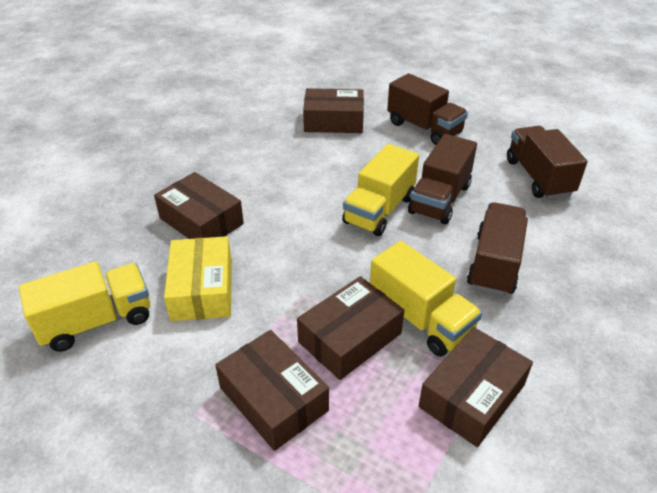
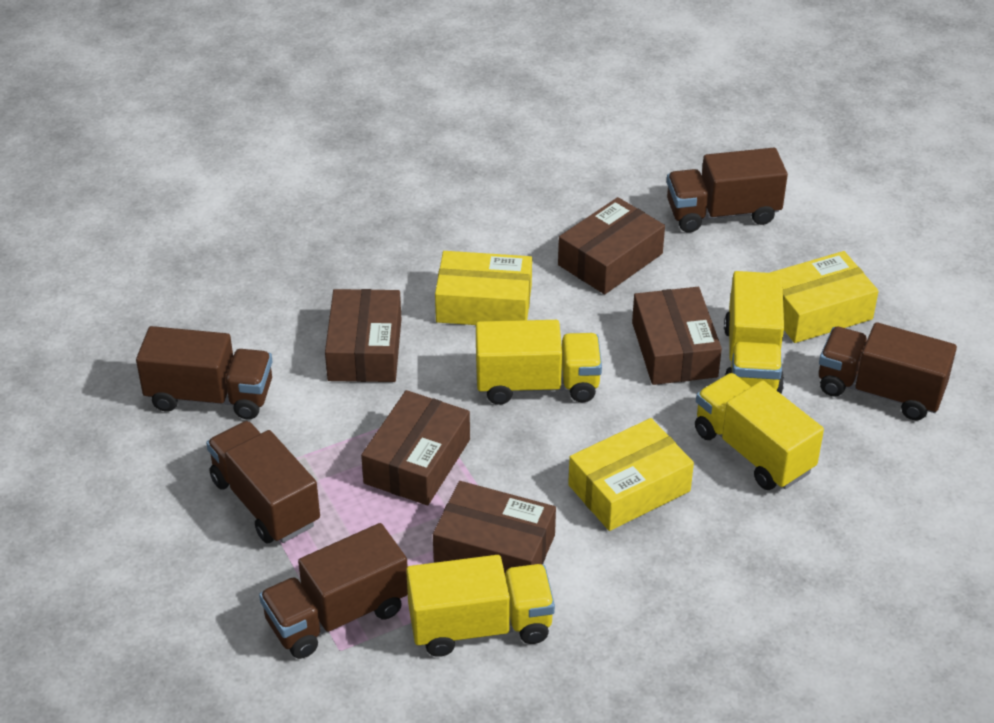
brown truck: [387,73,468,145] [408,134,477,224] [467,202,528,296] [507,126,588,199] = 4 -> [136,326,272,420] [206,421,320,543] [259,523,408,659] [667,148,788,233] [819,322,957,420] = 5
yellow box: [164,236,232,321] = 1 -> [435,251,532,325] [568,418,694,531] [770,251,879,343] = 3
yellow truck: [19,261,150,352] [342,144,419,236] [370,241,482,357] = 3 -> [406,555,555,657] [476,320,602,405] [695,373,824,490] [724,271,784,394] = 4

